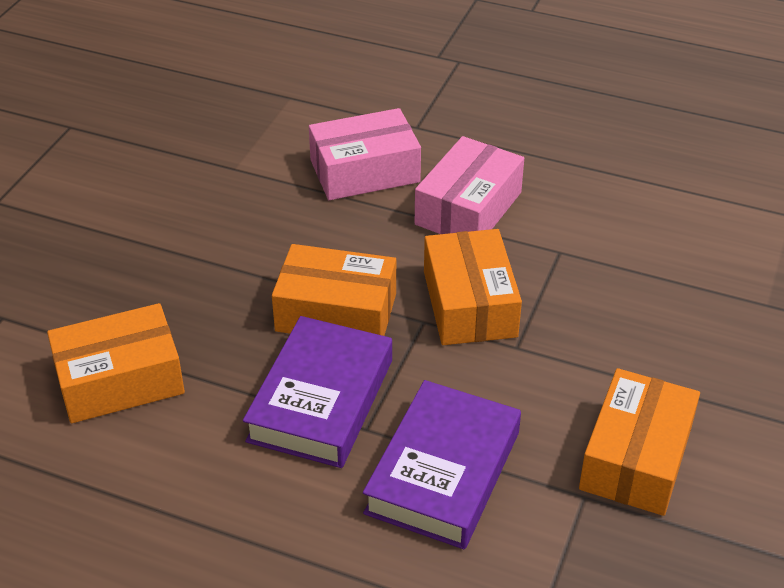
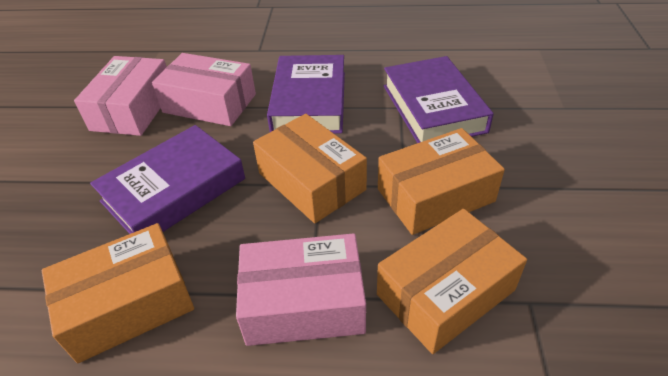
pink box: [309,108,421,200] [415,136,524,234] = 2 -> [74,56,167,136] [152,53,256,126] [236,233,366,346] = 3
purple book: [243,316,392,468] [363,380,521,549] = 2 -> [90,125,245,234] [267,55,345,133] [384,56,494,143] = 3

